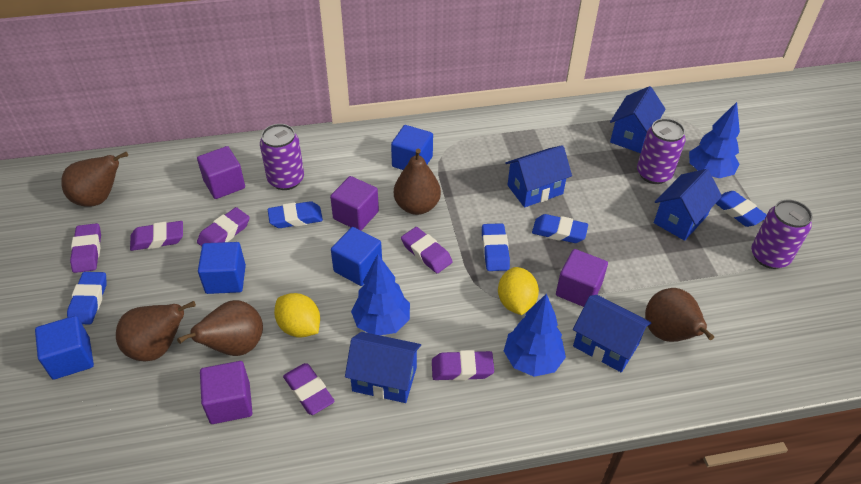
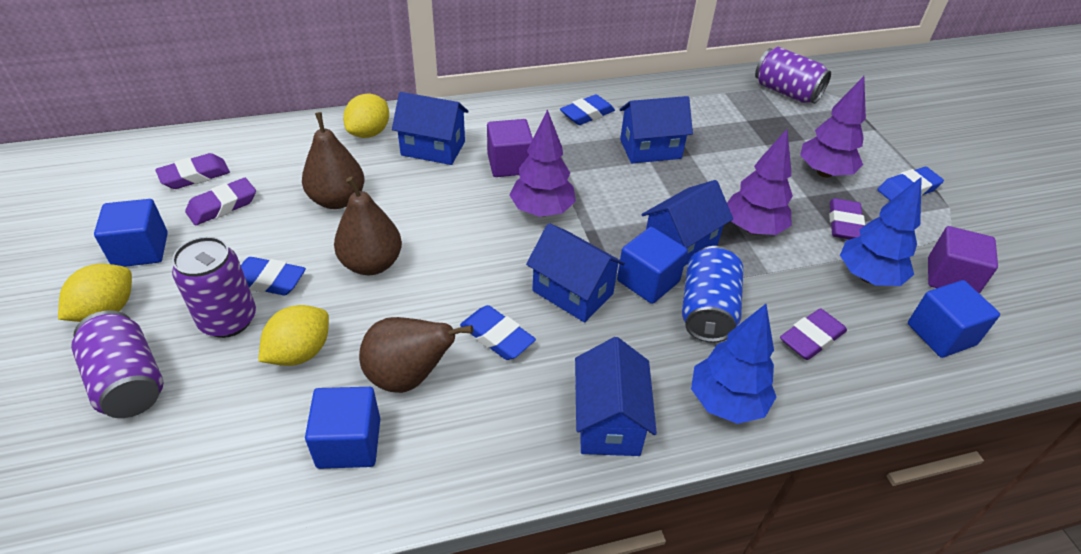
blue can: none = 0 -> [682,246,743,343] = 1
blue eraser: [67,272,107,324] [268,201,323,228] [482,223,510,271] [532,214,588,243] [716,191,767,227] = 5 -> [241,257,306,295] [460,305,536,360] [560,94,615,125] [877,167,944,201] = 4
blue tree: [351,254,410,335] [504,294,566,377] [689,102,740,178] = 3 -> [691,304,776,424] [840,177,922,286] = 2
brown pear: [61,152,128,207] [116,301,196,362] [177,300,263,356] [394,149,441,215] [645,288,714,342] = 5 -> [302,112,365,209] [334,176,402,275] [359,317,473,393] = 3
purple cube: [197,146,245,199] [200,361,252,424] [330,176,379,230] [556,249,608,307] = 4 -> [487,119,533,177] [928,226,998,294] = 2
purple eraser: [70,223,101,273] [130,221,183,251] [197,207,250,247] [283,363,335,415] [401,227,453,273] [432,350,494,381] = 6 -> [155,153,230,189] [185,178,256,226] [780,308,847,360] [829,198,865,239] = 4
purple tree: none = 0 -> [510,109,576,217] [727,129,793,235] [800,76,866,178] = 3
yellow lemon: [274,293,320,338] [498,267,539,315] = 2 -> [58,264,132,322] [258,305,329,366] [343,94,389,138] = 3

